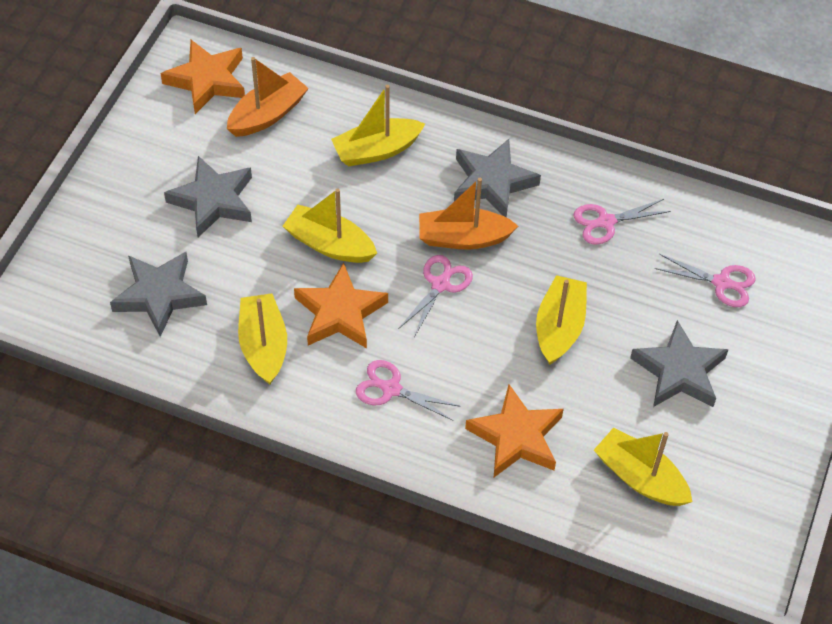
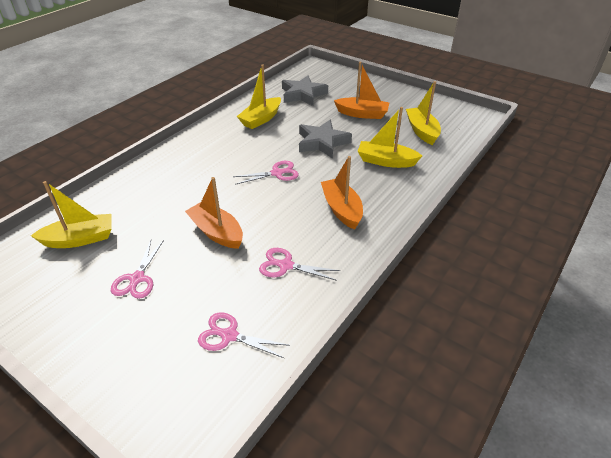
grey star: [110,252,207,337] [164,156,252,237] [454,139,541,217] [630,320,729,407] = 4 -> [282,75,328,106] [299,120,352,159] = 2
orange boat: [227,57,309,137] [419,178,518,250] = 2 -> [185,177,243,249] [321,156,363,230] [334,62,389,119] = 3
orange star: [160,40,245,114] [294,263,388,349] [465,384,564,477] = 3 -> none = 0
yellow boat: [238,293,287,385] [283,188,377,263] [331,85,425,167] [536,275,587,365] [594,428,692,506] = 5 -> [31,181,112,248] [237,64,281,129] [357,107,422,168] [406,81,441,145] = 4

